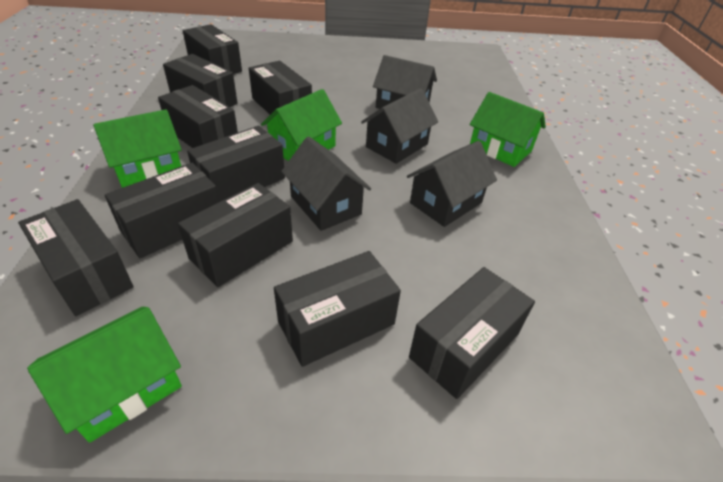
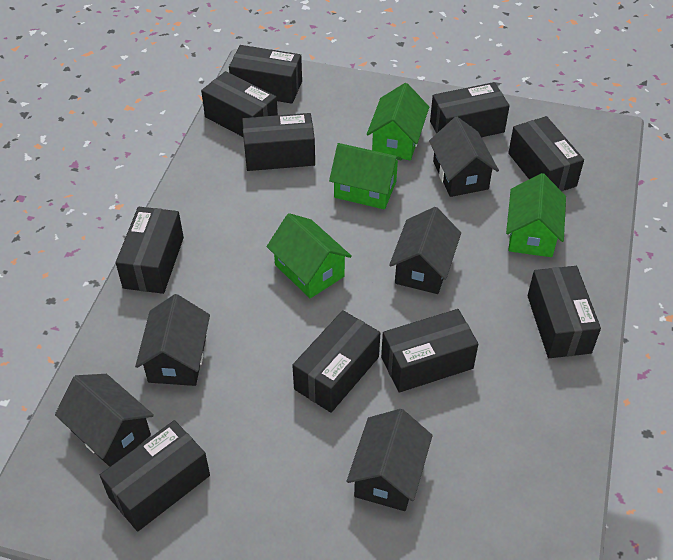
black house: [281,136,371,231] [361,88,438,164] [373,55,437,109] [407,141,497,227] = 4 -> [55,374,154,467] [135,294,210,386] [346,409,433,511] [389,207,461,294] [429,117,499,197] = 5

